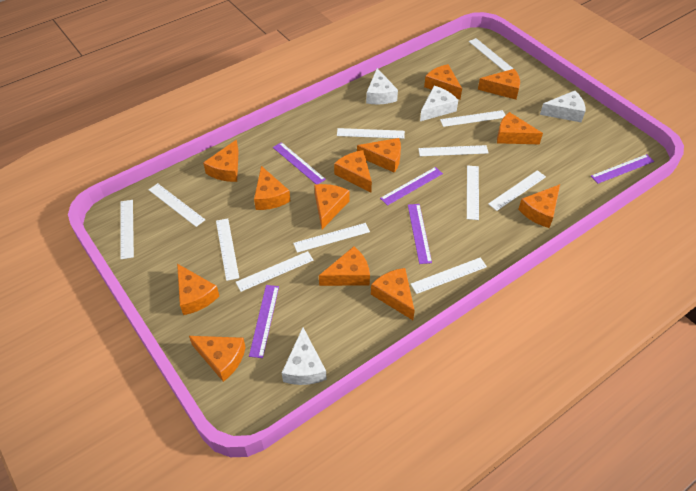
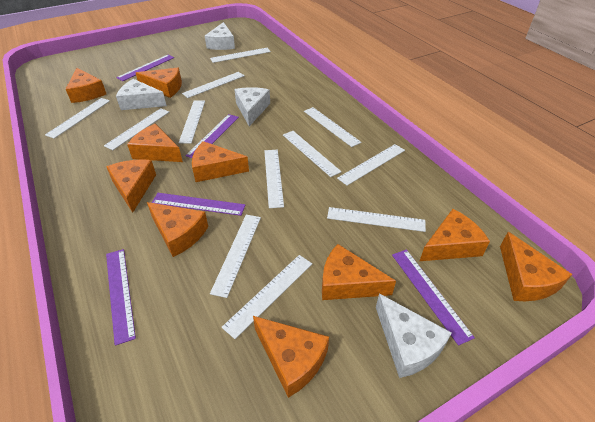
orange cheese: [177,264,219,315] [189,336,246,382] [203,140,239,182] [254,166,290,210] [314,184,349,229] [319,246,370,286] [334,150,372,192] [357,138,401,173] [371,268,415,320] [424,64,462,100] [478,69,520,100] [497,112,543,144] [518,184,560,228] = 13 -> [66,68,106,103] [106,159,156,213] [127,124,183,162] [136,68,182,98] [147,202,208,257] [192,141,249,182] [253,316,329,398] [322,244,396,300] [420,209,490,261] [500,232,572,301] = 10

